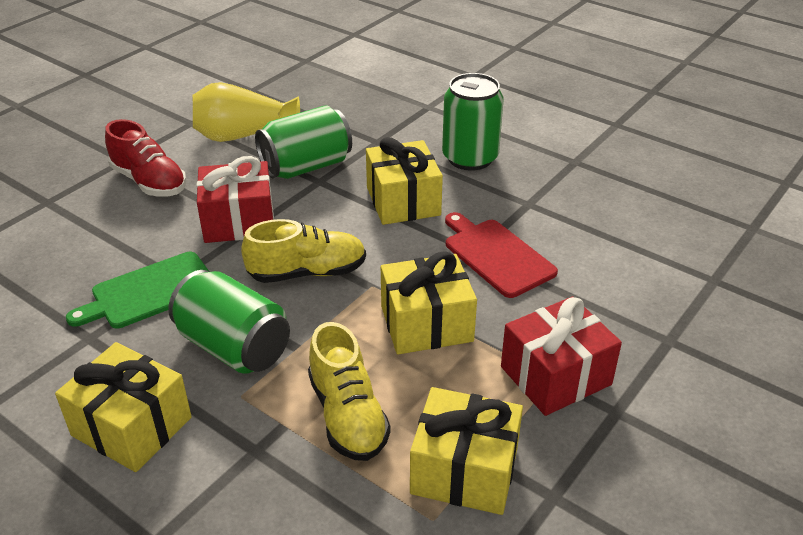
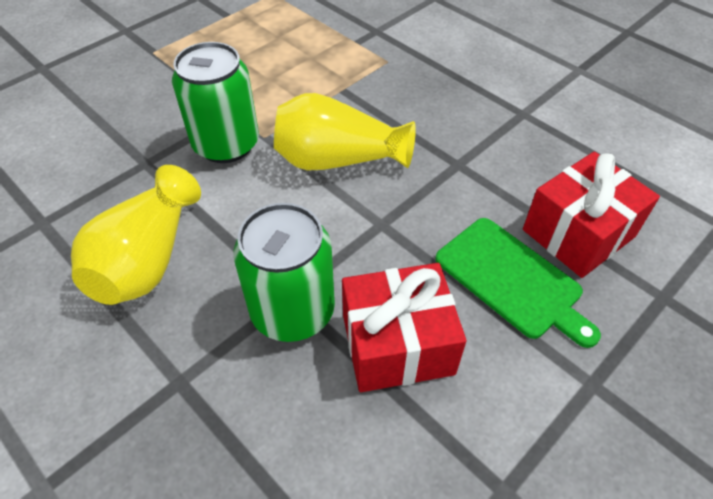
green can: [168,270,290,374] [255,106,352,179] [442,73,504,171] = 3 -> [172,42,259,163] [233,203,335,342] = 2
red cutting board: [445,212,558,298] = 1 -> none = 0
red shoe: [105,119,186,196] = 1 -> none = 0
yellow gift: [55,342,192,472] [366,137,443,225] [381,251,477,354] [410,387,523,515] = 4 -> none = 0
yellow shoe: [241,219,366,283] [308,322,391,461] = 2 -> none = 0
yellow vase: [193,82,300,142] = 1 -> [71,165,201,305] [274,93,416,171] = 2

